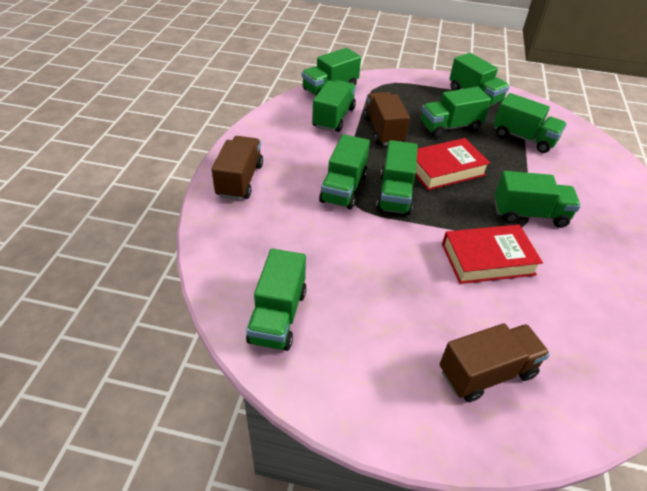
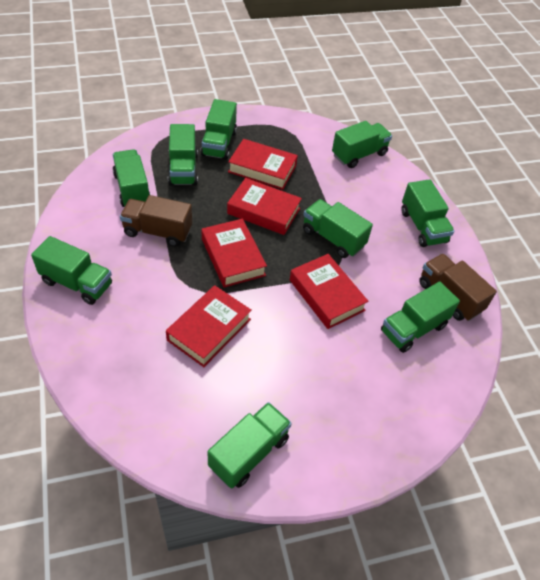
brown truck: [212,136,263,200] [364,92,410,146] [440,323,550,402] = 3 -> [120,195,192,247] [419,254,497,321] = 2
red book: [415,138,490,190] [442,225,543,284] = 2 -> [166,285,252,367] [202,219,267,287] [227,178,302,235] [228,139,298,190] [290,254,368,329] = 5

